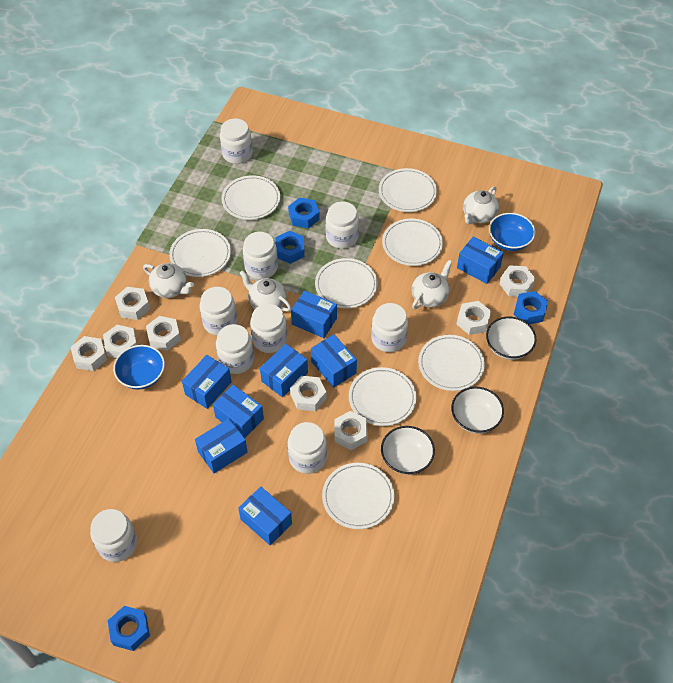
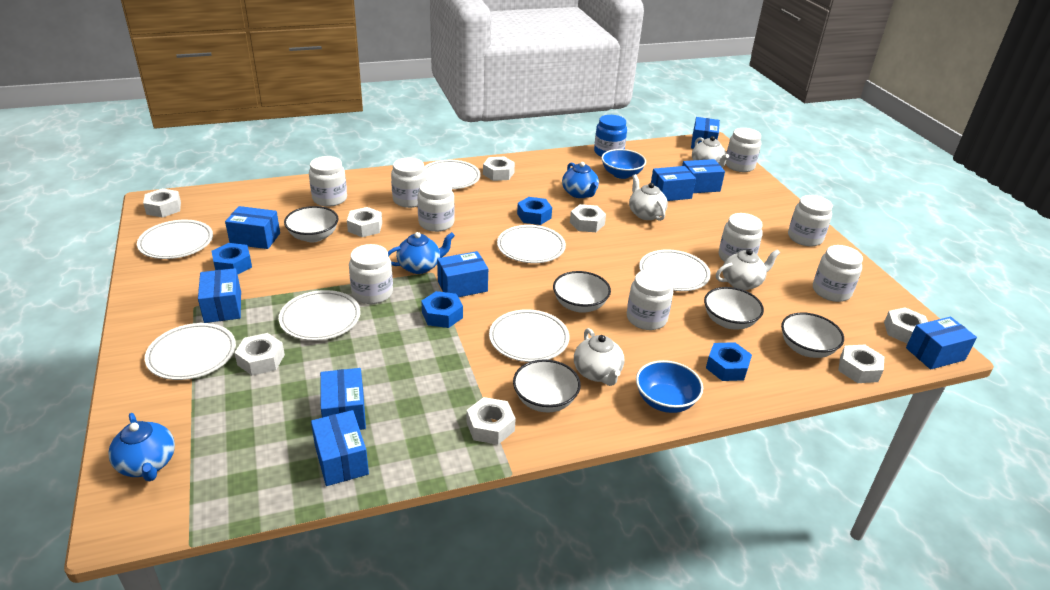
blue box: [182,355,231,409] [195,419,248,473] [213,385,264,438] [238,487,292,546] [260,344,308,397] [291,291,337,338] [311,334,357,388] [457,237,504,284] = 8 -> [198,268,241,323] [225,206,280,249] [311,410,369,486] [320,368,366,430] [437,251,488,297] [651,166,696,201] [682,159,725,193] [691,117,720,149] [906,317,977,370] = 9
blue jar: none = 0 -> [594,115,627,157] = 1
blue teapot: none = 0 -> [108,413,175,481] [388,232,455,274] [562,162,599,198] = 3
white bowl: [381,426,435,475] [451,387,504,434] [486,317,537,360] = 3 -> [284,206,339,242] [513,359,581,412] [553,271,611,313] [704,287,764,330] [781,313,844,358] = 5
white plate: [169,229,231,277] [222,175,280,220] [315,258,378,309] [322,463,394,529] [349,367,416,426] [379,168,437,212] [382,219,443,266] [418,335,485,391] = 8 -> [137,220,213,259] [145,323,236,380] [279,290,361,341] [424,160,481,189] [489,309,570,362] [497,225,566,263] [639,249,711,291] = 7

